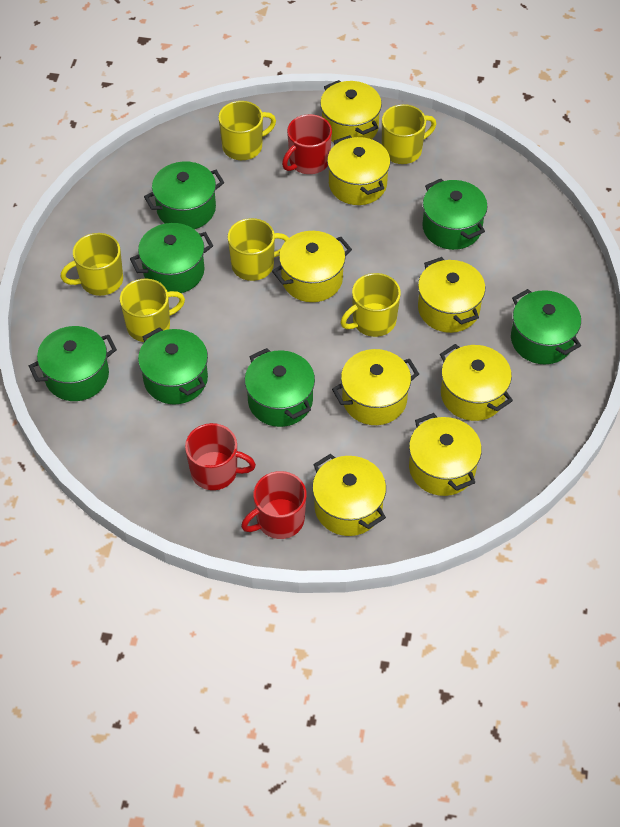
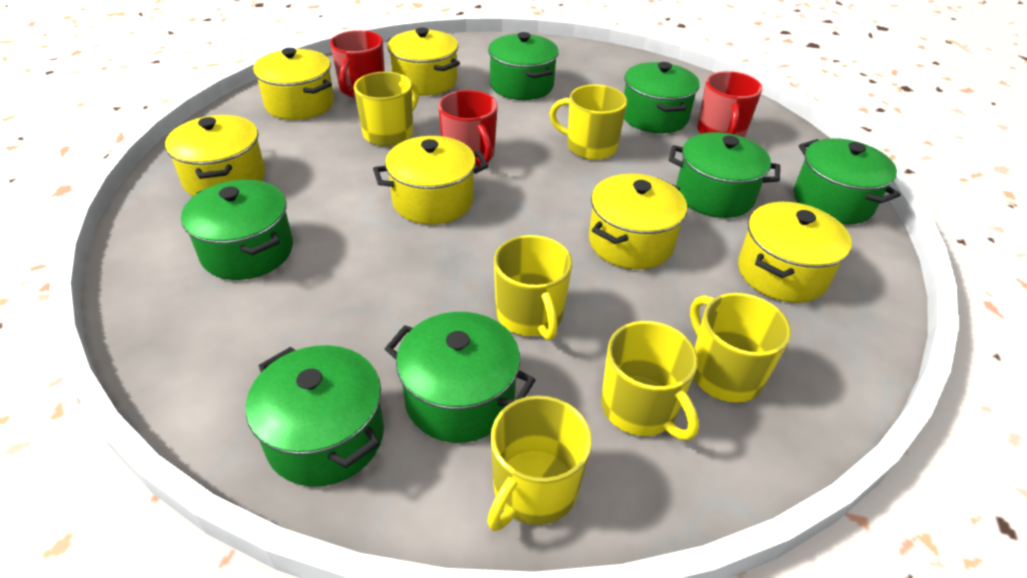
yellow pot: [272,231,352,302] [312,454,386,536] [320,80,382,142] [327,135,390,205] [332,349,419,425] [409,413,482,496] [418,257,485,333] [440,344,513,421] = 8 -> [165,115,265,196] [253,48,334,120] [373,136,488,224] [387,28,460,96] [589,174,687,269] [738,202,852,303] = 6

